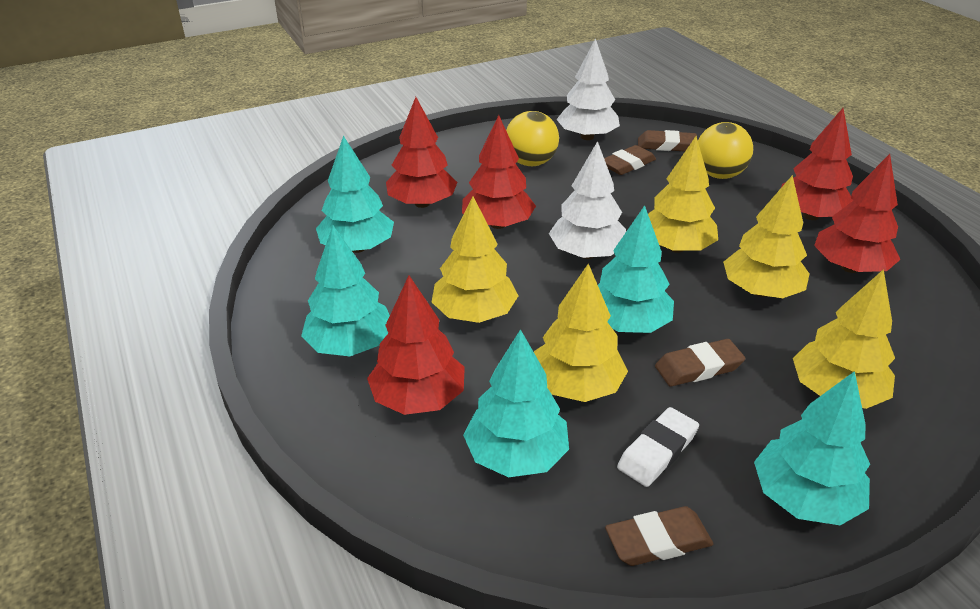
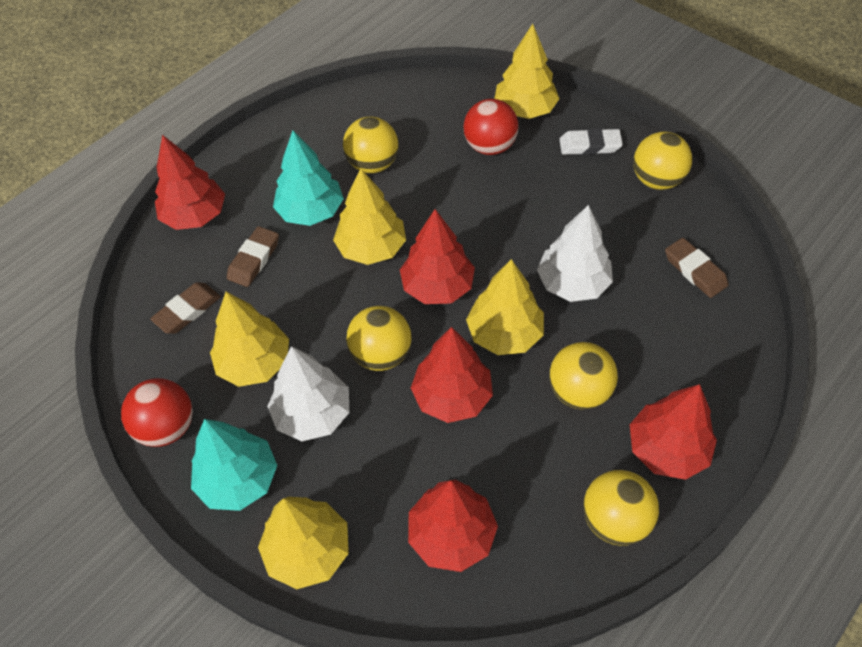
brown eraser: [604,145,656,175] [605,506,713,566] [638,130,697,151] [655,339,745,387] = 4 -> [150,282,221,334] [227,226,279,287] [665,238,729,298] = 3
red ball: none = 0 -> [121,378,193,447] [463,99,518,155] = 2
turquoise tree: [301,225,390,356] [316,136,394,253] [463,329,569,477] [598,205,674,333] [754,371,870,525] = 5 -> [191,419,277,511] [273,130,344,226] = 2
yellow ball: [506,111,559,166] [698,122,753,179] = 2 -> [343,117,399,173] [346,306,412,371] [549,342,618,410] [583,470,659,546] [633,132,692,190] = 5

